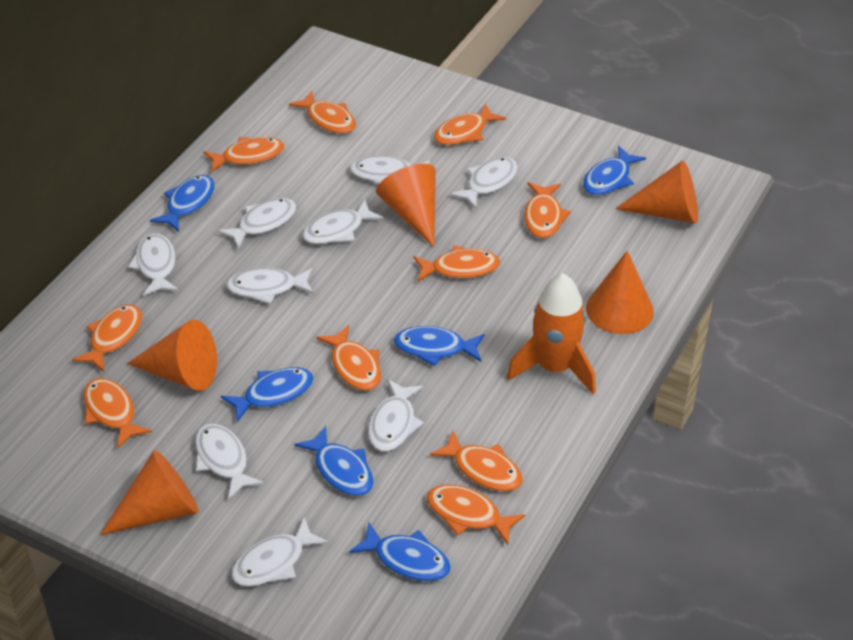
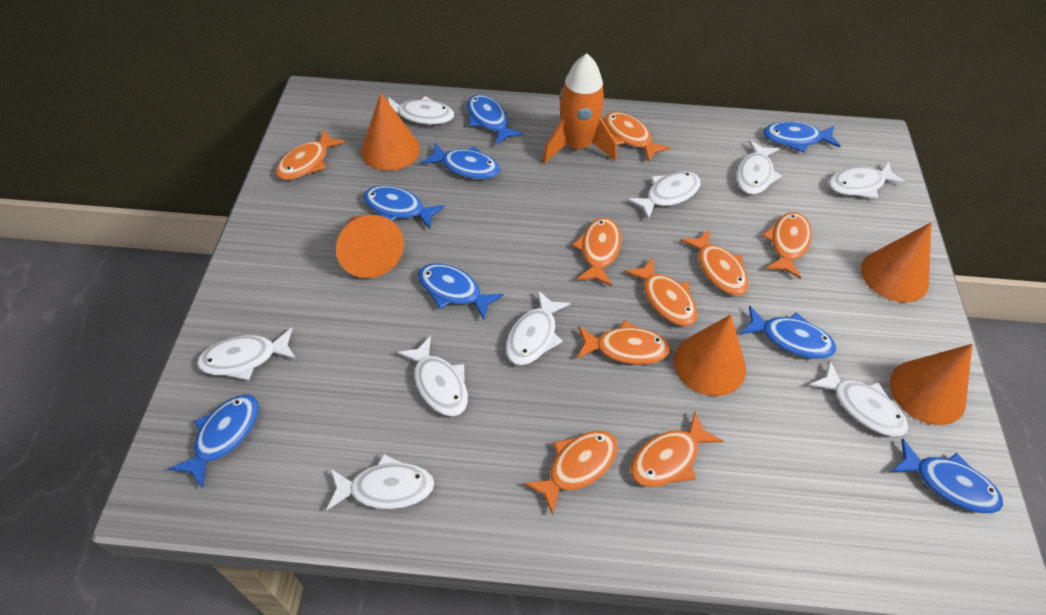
blue fish: [150,175,215,232] [221,367,313,422] [294,426,373,496] [349,522,451,581] [394,326,485,366] [583,146,646,195] = 6 -> [169,394,259,489] [363,186,445,229] [418,263,503,320] [422,143,500,179] [467,94,523,146] [740,305,836,359] [763,121,841,153] [891,438,1003,513] = 8
orange fish: [72,304,142,372] [83,378,152,449] [203,137,284,173] [289,90,356,134] [316,325,381,391] [413,245,500,282] [427,484,525,545] [430,431,523,492] [434,104,506,145] [524,182,571,238] = 10 -> [276,129,346,180] [524,431,618,516] [572,218,621,286] [577,320,671,364] [604,112,671,162] [624,258,698,326] [631,412,723,487] [680,230,749,295] [762,212,812,279] = 9

